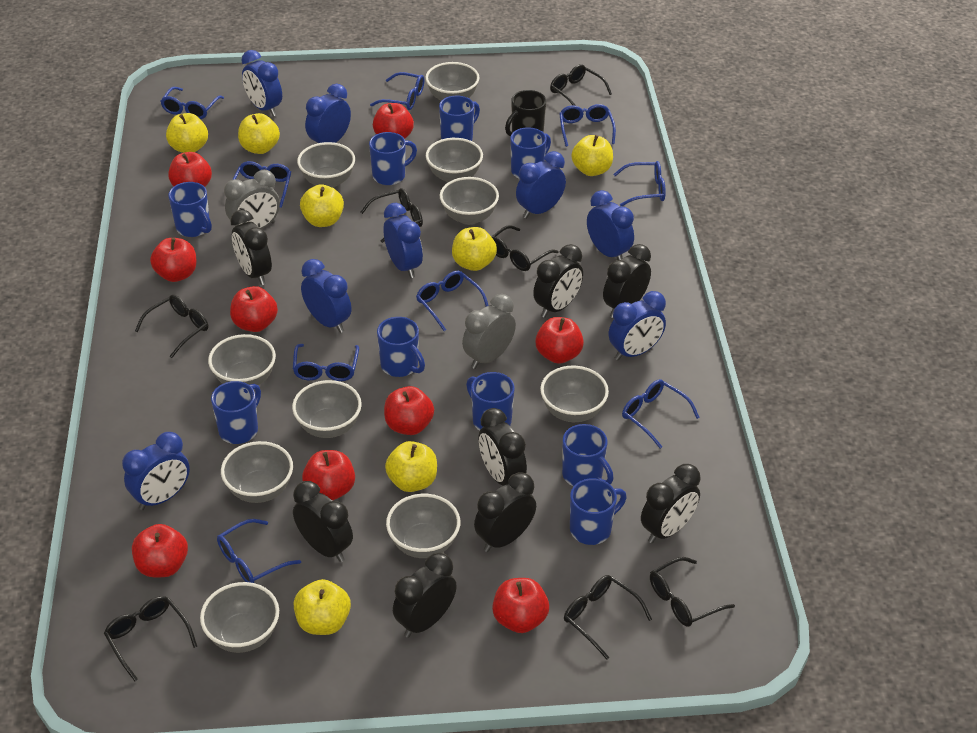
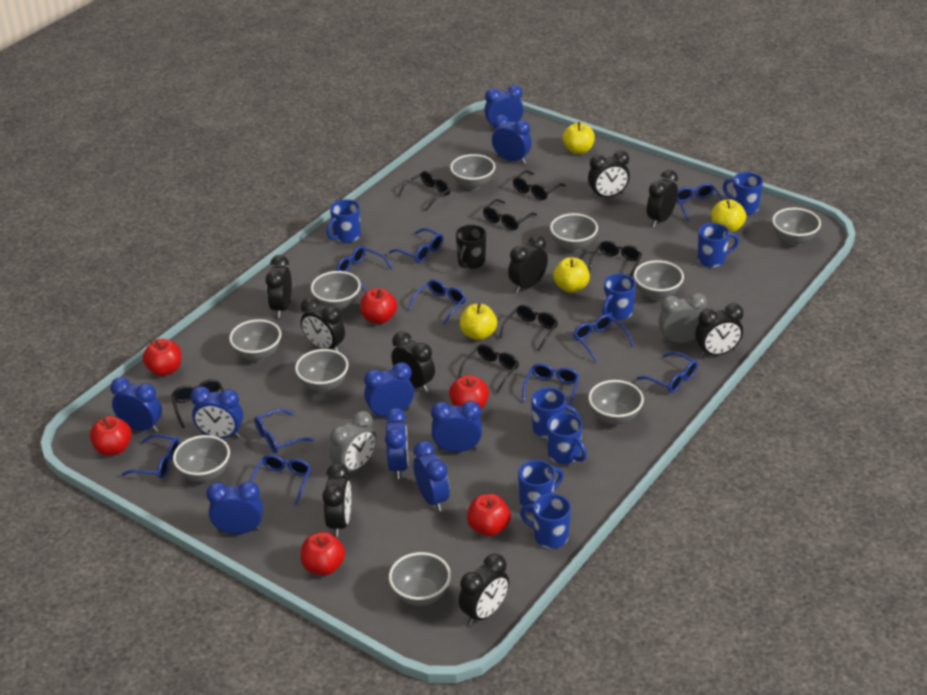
black clock: [230,210,272,285] [293,481,353,562] [393,553,457,638] [474,472,536,552] [478,408,527,486] [533,244,583,318] [603,244,651,318] [641,464,701,543] = 8 -> [266,255,292,318] [301,297,345,352] [322,463,351,537] [391,331,435,392] [459,554,509,625] [508,235,548,293] [588,150,630,199] [647,170,678,227] [695,303,743,357] = 9
blue clock: [122,432,190,510] [241,50,282,116] [301,259,352,333] [305,84,351,143] [383,203,423,278] [516,151,566,219] [587,190,634,260] [609,291,666,360] = 8 -> [110,377,162,432] [190,386,243,438] [206,481,263,534] [364,362,414,419] [385,408,408,479] [413,441,450,512] [431,401,482,452] [484,85,524,131] [492,115,532,164] = 9
blue glasses: [160,87,224,119] [217,519,301,583] [232,161,291,208] [293,344,359,381] [370,72,424,110] [416,271,489,331] [559,104,616,147] [613,161,666,206] [622,379,700,449] = 9 -> [122,434,180,478] [250,454,311,505] [254,409,315,453] [336,246,393,290] [389,228,443,263] [408,279,466,325] [522,363,579,406] [573,314,634,362] [637,352,698,393] [677,183,724,221] = 10
blue mug: [168,182,212,237] [211,381,261,444] [369,132,417,185] [377,317,425,377] [439,96,480,141] [466,372,515,431] [510,127,551,179] [562,424,613,486] [570,478,627,545] = 9 -> [326,199,361,243] [518,460,564,513] [520,494,571,549] [531,387,580,438] [547,412,587,464] [602,273,636,320] [698,223,739,268] [723,172,763,215] = 8
red apple: [132,524,188,577] [150,238,197,282] [169,152,212,187] [230,286,278,332] [302,450,355,500] [373,103,414,139] [384,386,434,435] [492,578,549,633] [535,317,584,364] = 9 -> [90,416,132,456] [143,339,181,376] [301,532,345,576] [360,288,397,324] [449,375,489,409] [467,494,511,536] = 6
yellow apple: [166,113,208,153] [238,113,280,154] [294,579,351,635] [300,184,344,227] [385,441,437,492] [452,227,497,271] [571,135,613,176] = 7 -> [459,303,497,340] [553,257,590,293] [563,122,595,154] [711,199,746,233] = 4

